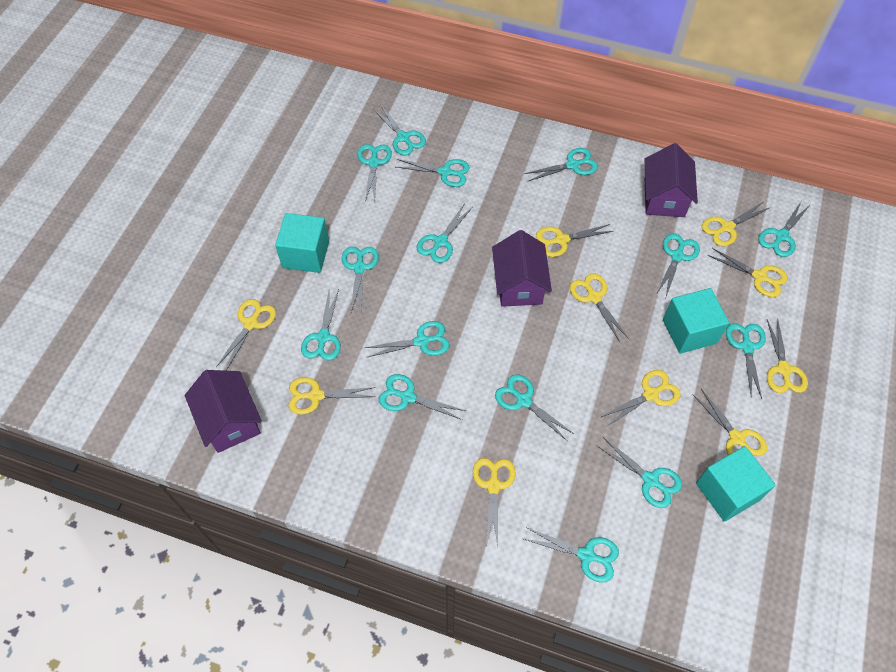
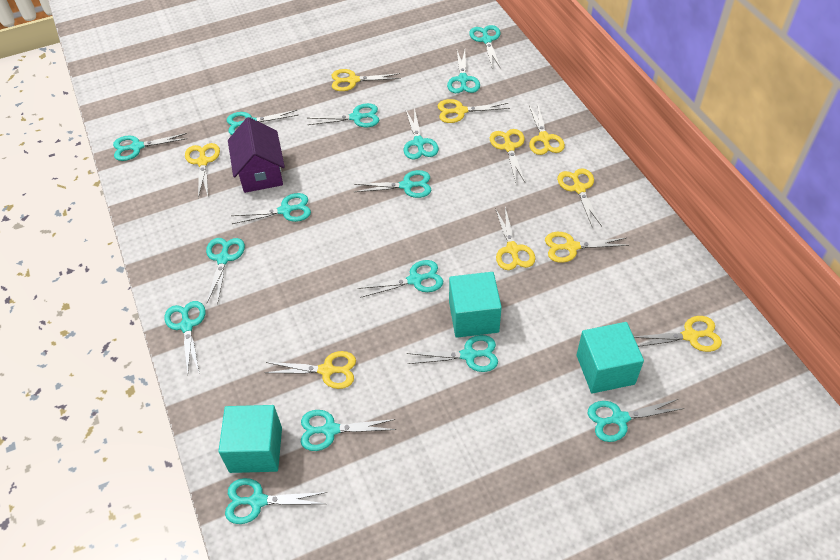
purple house: [185,370,262,453] [492,230,552,307] [645,143,698,217] = 3 -> [228,117,285,193] = 1

